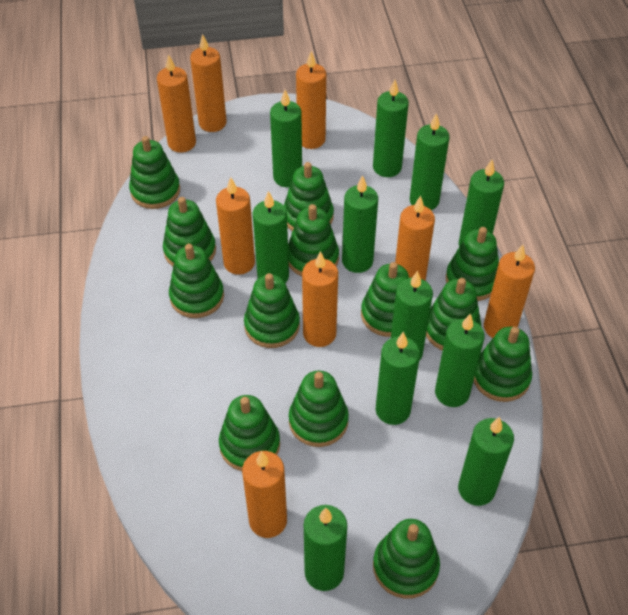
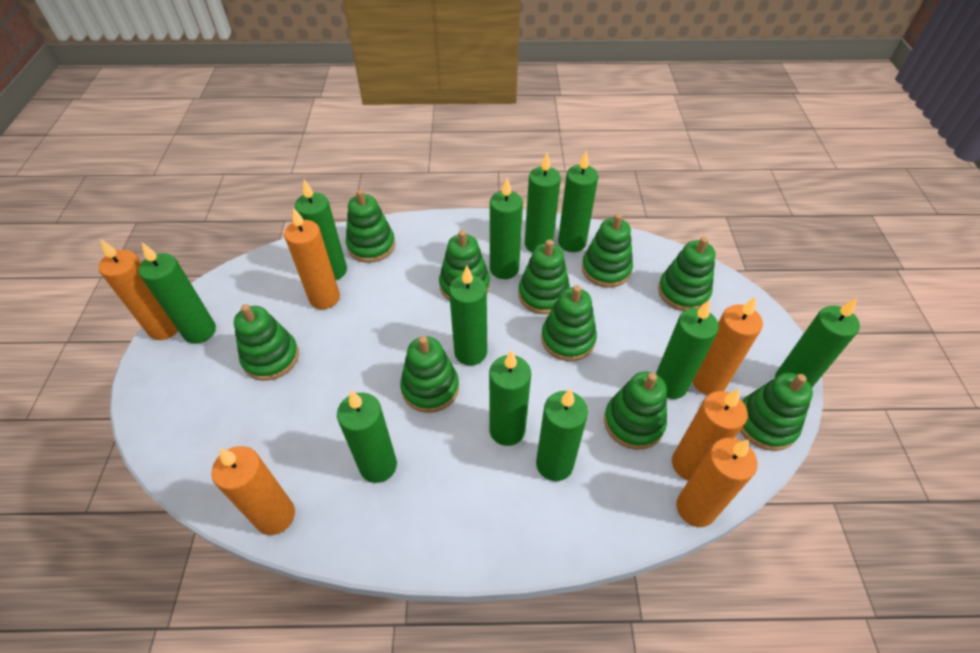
green stacking toy: [129,136,180,209] [163,197,216,267] [169,244,224,318] [219,395,280,471] [244,273,300,348] [284,162,334,231] [288,204,339,276] [289,371,349,447] [361,262,409,337] [373,519,440,599] [426,278,481,351] [446,227,499,301] [474,327,532,402] = 13 -> [234,304,299,381] [346,189,395,263] [400,336,459,413] [439,230,490,301] [518,239,570,314] [541,285,597,361] [582,213,633,287] [604,372,667,450] [658,237,715,311] [740,373,813,451] = 10
orange candle: [157,54,196,153] [190,34,227,132] [216,177,255,275] [242,451,287,538] [296,51,326,149] [302,251,338,347] [395,196,435,281] [484,245,535,338] = 8 -> [99,239,178,340] [212,446,295,535] [284,207,340,309] [672,389,748,481] [676,438,758,527] [693,297,763,395] = 6

